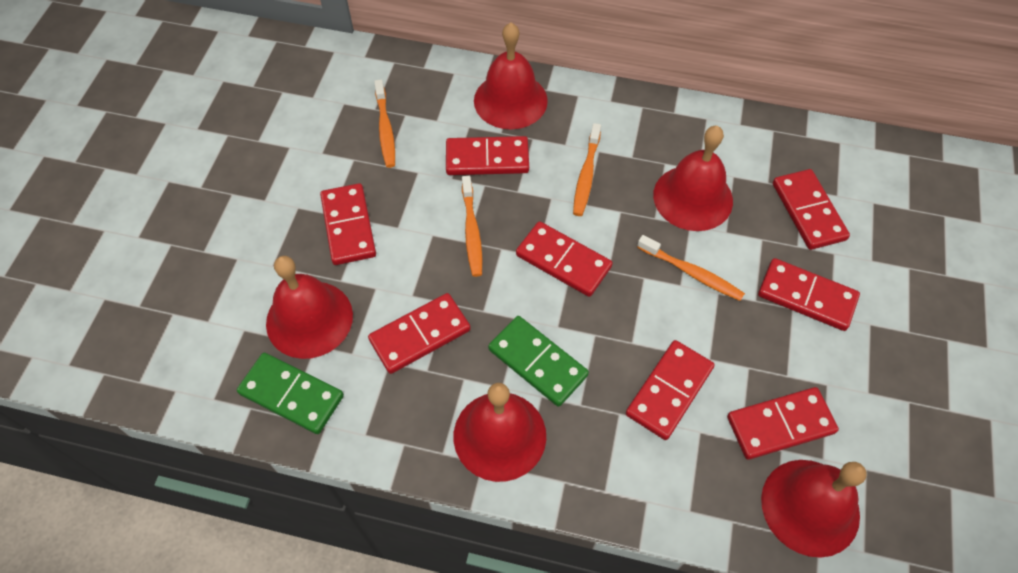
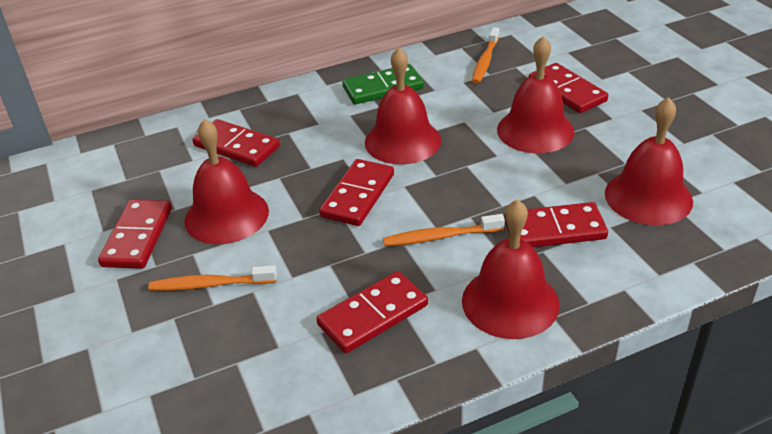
green domino: [237,353,344,434] [488,316,589,407] = 2 -> [342,64,424,104] = 1
orange toothbrush: [374,80,395,168] [462,176,482,277] [573,123,601,216] [637,235,745,301] = 4 -> [149,265,277,291] [383,214,505,246] [472,27,499,84] = 3
red domino: [320,183,376,265] [368,293,471,374] [446,136,529,175] [516,221,613,297] [626,340,714,440] [727,387,839,460] [758,258,860,331] [773,169,850,250] = 8 -> [98,200,172,269] [192,119,280,167] [316,271,428,353] [319,159,394,226] [504,202,608,247] [529,63,608,113] = 6

